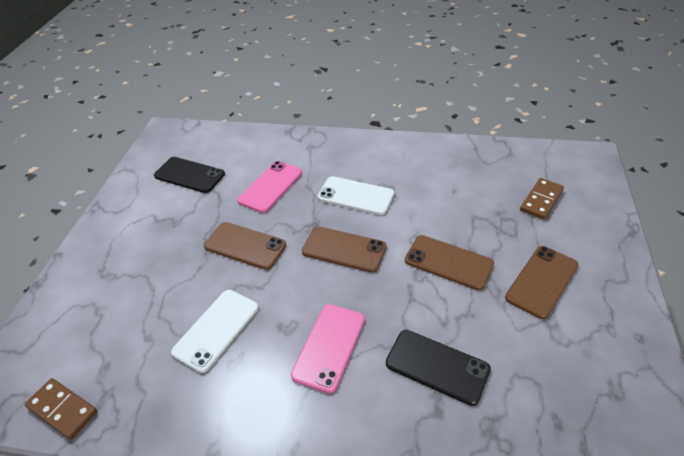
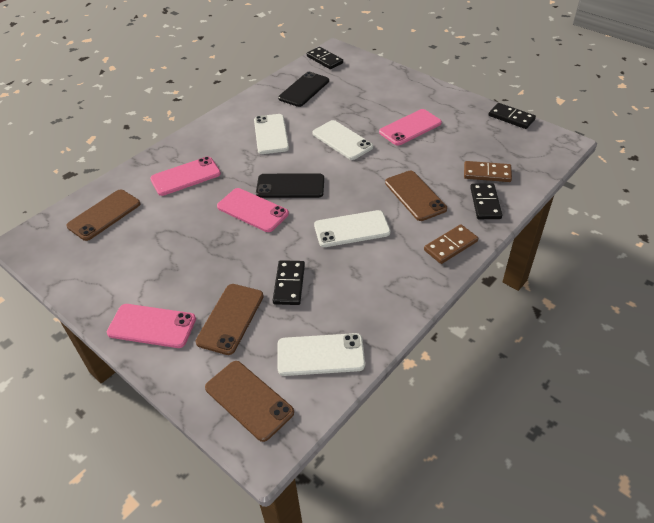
black domino: none = 0 -> [273,260,305,305] [307,47,343,69] [470,183,502,219] [489,103,536,129] = 4
pink phone: [237,161,302,213] [291,304,365,394] = 2 -> [107,304,196,348] [150,157,221,196] [217,188,289,232] [379,109,442,146] = 4
white phone: [171,290,259,373] [317,176,394,215] = 2 -> [254,114,289,154] [278,333,365,376] [312,120,373,160] [314,210,391,247] = 4

